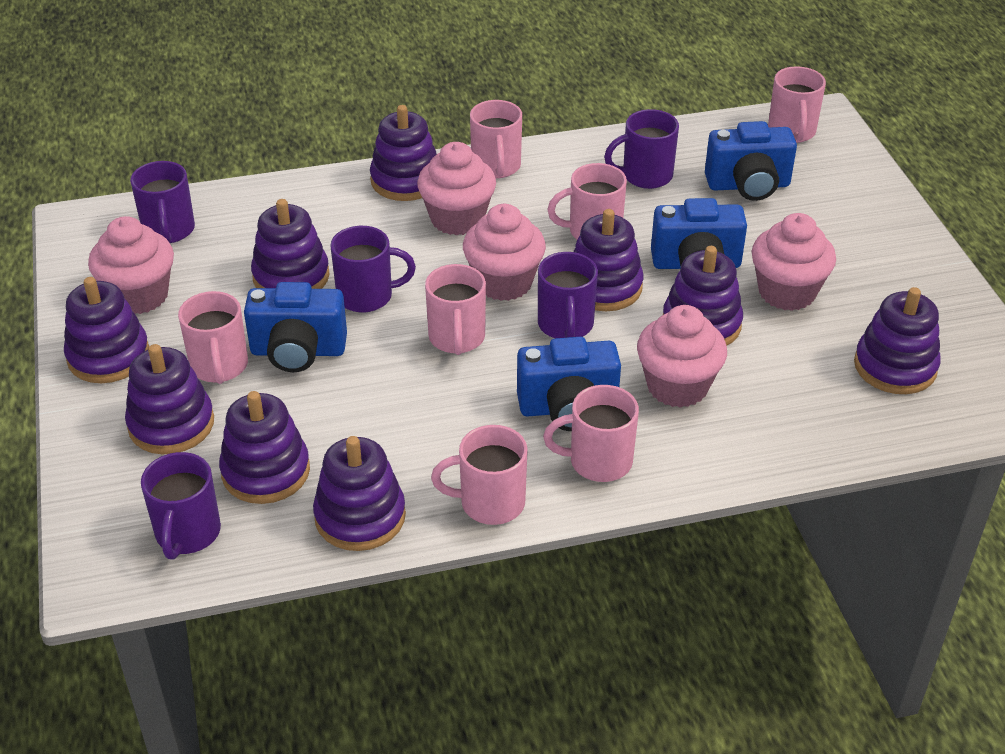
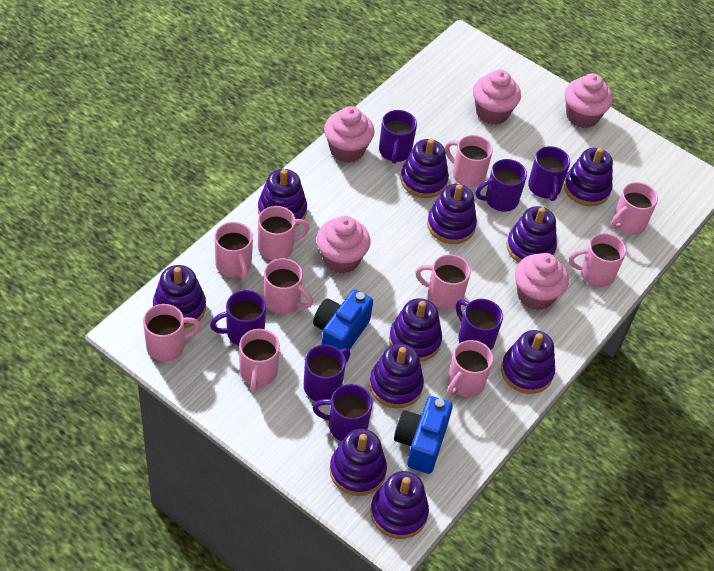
blue camera: [244,282,347,372] [517,337,621,431] [651,198,747,269] [705,121,797,201] = 4 -> [313,289,373,356] [394,396,453,474] = 2
pink mug: [178,291,248,384] [425,264,486,355] [431,425,528,525] [470,100,522,178] [543,385,639,482] [547,163,627,240] [768,66,826,143] = 7 -> [143,304,201,361] [214,222,253,280] [239,329,280,392] [258,206,309,260] [264,258,313,314] [415,254,471,310] [445,135,493,187] [447,340,493,397] [569,233,626,287] [611,182,658,235] = 10
purple mug: [130,161,195,243] [141,452,221,560] [330,226,416,313] [538,252,598,338] [604,109,679,189] = 5 -> [210,290,266,346] [304,345,350,401] [313,384,373,441] [379,110,417,164] [456,299,503,350] [475,159,527,212] [528,146,570,201] = 7
purple stacking toy: [64,277,149,383] [125,344,214,454] [219,391,310,504] [251,199,330,289] [313,436,406,551] [370,105,437,201] [573,209,644,311] [663,246,743,346] [854,287,940,394] = 9 -> [153,265,206,328] [258,169,307,227] [330,429,387,496] [369,343,424,408] [370,471,429,539] [389,298,442,362] [400,139,449,198] [427,184,477,244] [501,330,555,394] [506,206,557,263] [564,148,613,206] = 11

